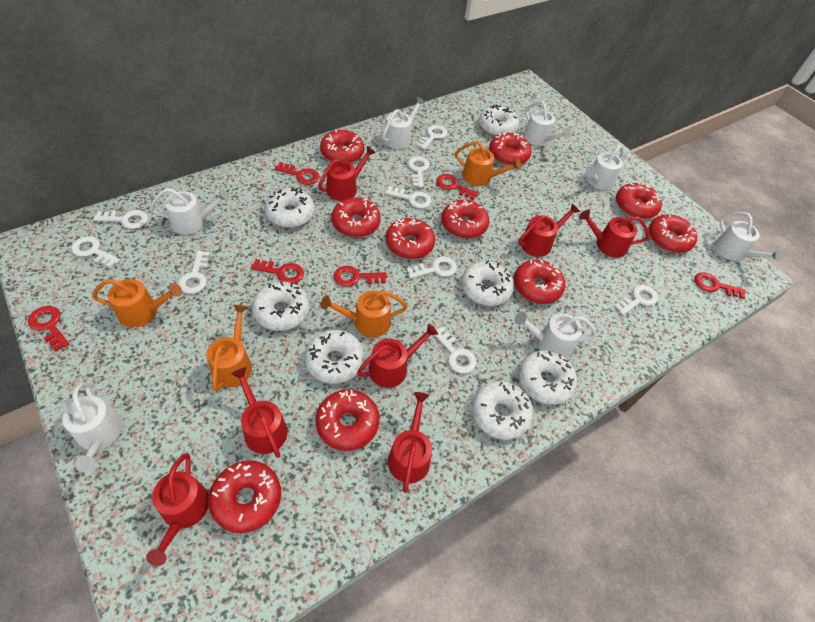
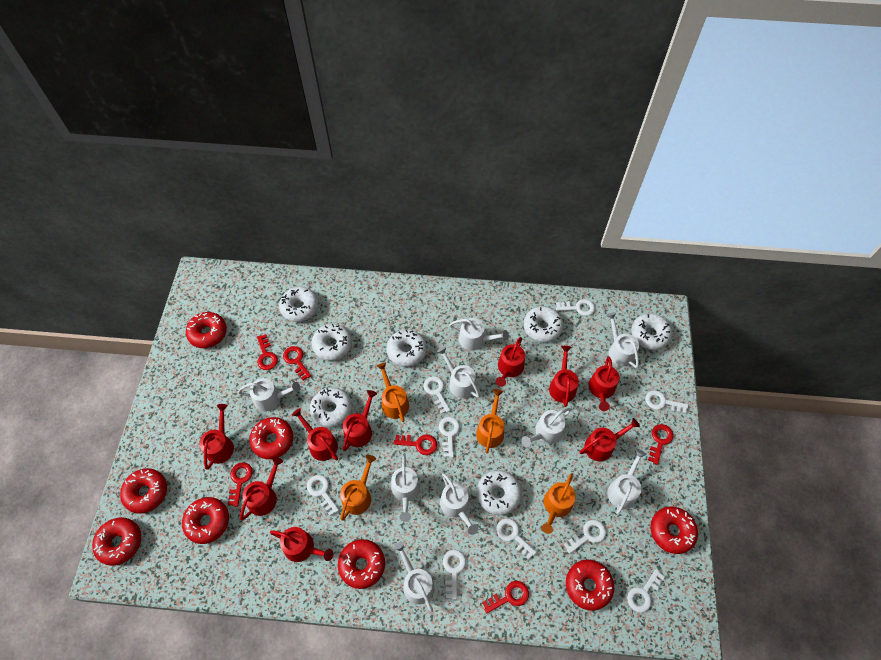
red donut: [208,461,281,533] [315,389,380,451] [320,129,364,163] [331,198,381,237] [386,218,435,259] [441,200,489,239] [489,132,532,165] [513,259,565,304] [616,182,662,219] [649,214,697,253] = 10 -> [92,517,141,566] [120,468,167,514] [182,497,229,544] [186,312,227,348] [249,417,293,459] [338,539,385,589] [566,560,614,610] [650,506,698,554] = 8
red watering can: [146,453,209,566] [231,367,288,458] [318,146,376,201] [357,324,438,388] [388,392,432,493] [518,204,580,257] [579,210,649,258] = 7 -> [200,404,234,470] [240,457,283,520] [270,527,333,562] [292,408,338,461] [343,390,377,451] [496,337,525,387] [549,346,579,407] [579,418,640,461] [589,357,619,411] = 9
white watering can: [62,383,122,472] [150,188,230,235] [382,96,425,149] [514,312,597,358] [524,101,571,146] [585,145,623,190] [714,212,783,262] = 7 -> [238,378,301,412] [391,456,420,522] [394,542,435,612] [437,346,480,398] [440,473,479,535] [449,318,509,351] [521,408,571,447] [607,312,639,368] [607,449,646,514] = 9

